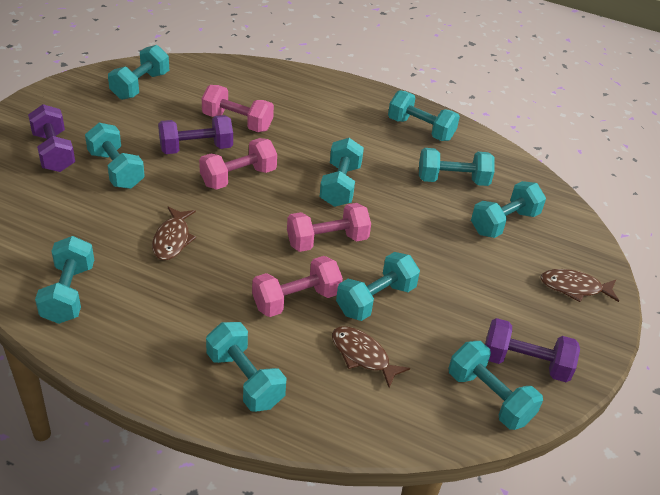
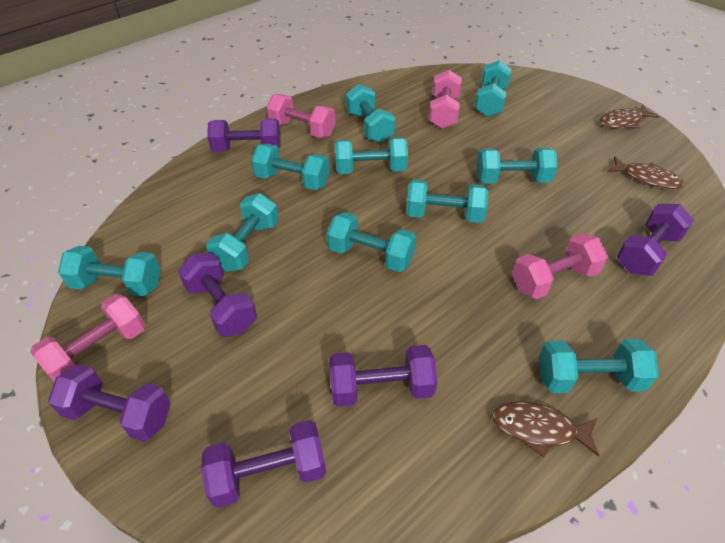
purple dumbbell: [28,104,75,172] [158,115,233,154] [485,318,580,382] = 3 -> [48,364,171,442] [178,253,257,337] [201,420,326,508] [207,119,281,152] [329,345,437,407] [617,204,694,276] = 6

